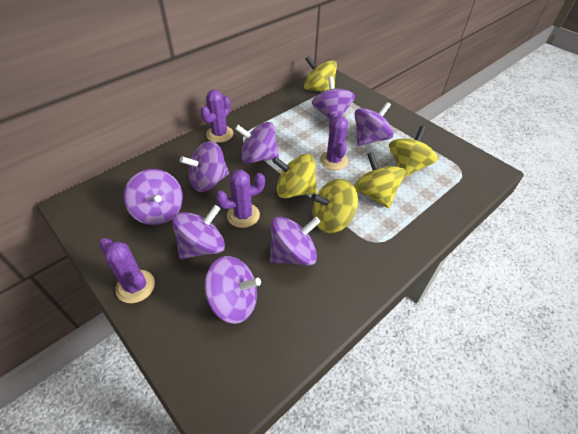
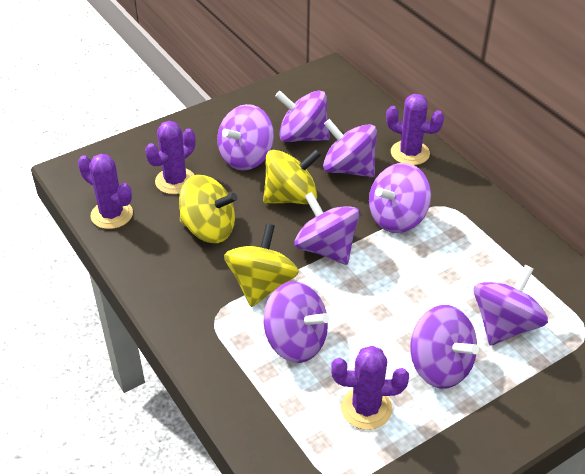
yellow spinning top: [272,154,317,198] [304,56,337,92] [311,179,358,233] [354,152,406,208] [389,126,438,178] = 5 -> [179,175,237,243] [224,224,299,307] [263,149,321,204] = 3

